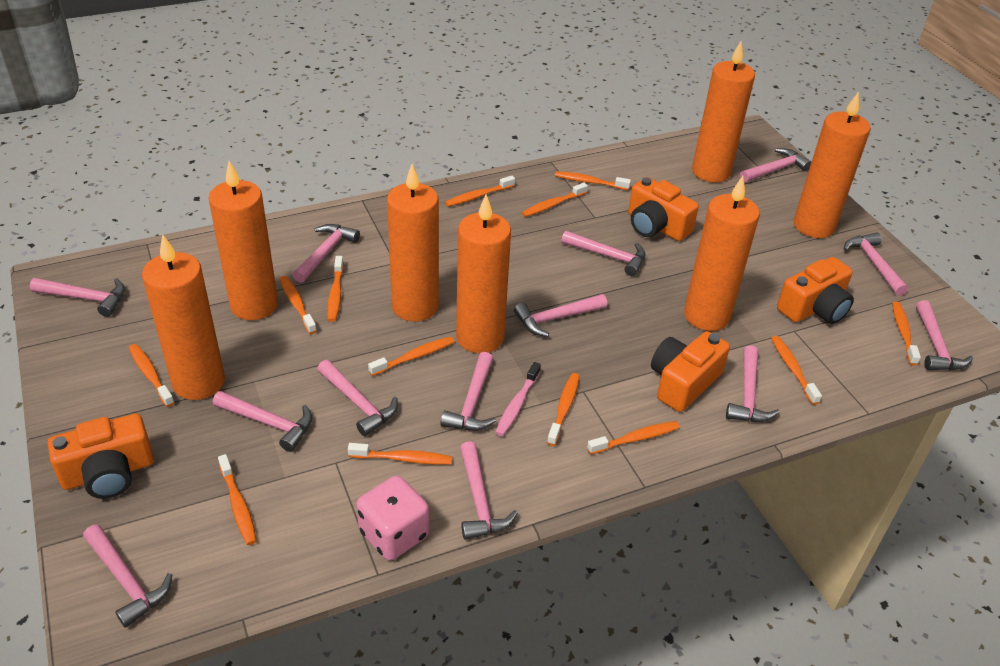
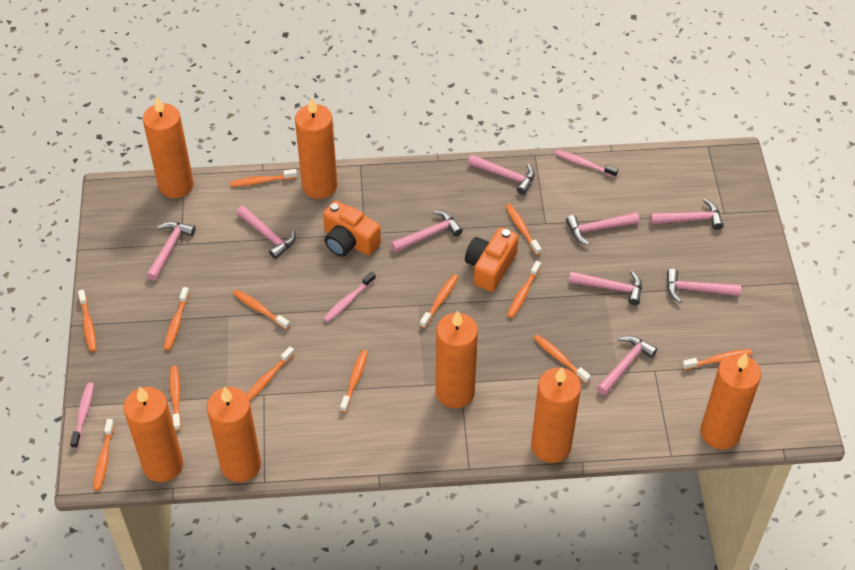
orange camera: [47,413,154,499] [628,177,699,241] [651,331,730,412] [777,257,854,324] = 4 -> [323,200,381,257] [465,227,519,292] = 2
pink dice: [356,476,429,561] = 1 -> none = 0
pink hammer: [30,278,125,317] [83,524,172,628] [213,391,312,452] [293,224,360,283] [317,360,398,436] [440,352,496,431] [460,441,518,540] [514,294,607,337] [561,231,645,276] [726,345,780,422] [740,148,811,182] [844,233,908,296] [916,300,973,371] = 13 -> [146,221,196,281] [237,206,296,259] [391,210,463,252] [468,155,535,195] [566,212,639,245] [569,271,642,305] [597,335,657,395] [650,199,724,230] [667,269,741,303] = 9
pink toothbrush: [495,362,541,436] = 1 -> [70,382,94,449] [323,272,376,322] [555,150,618,177] = 3

